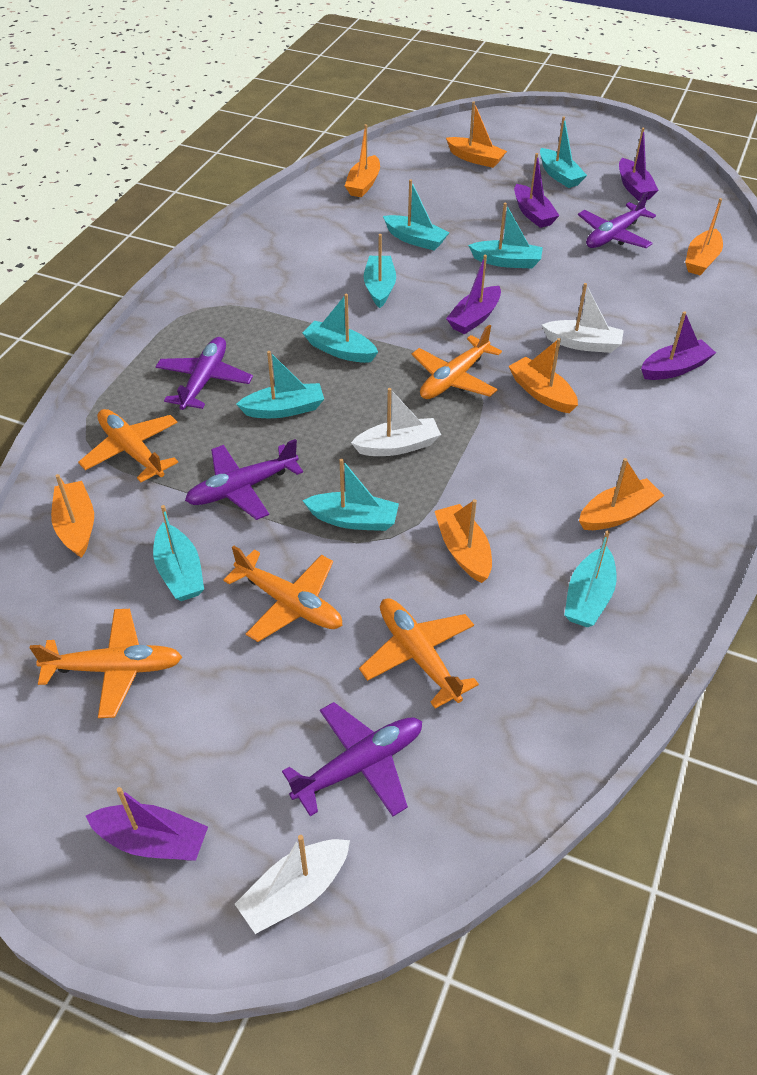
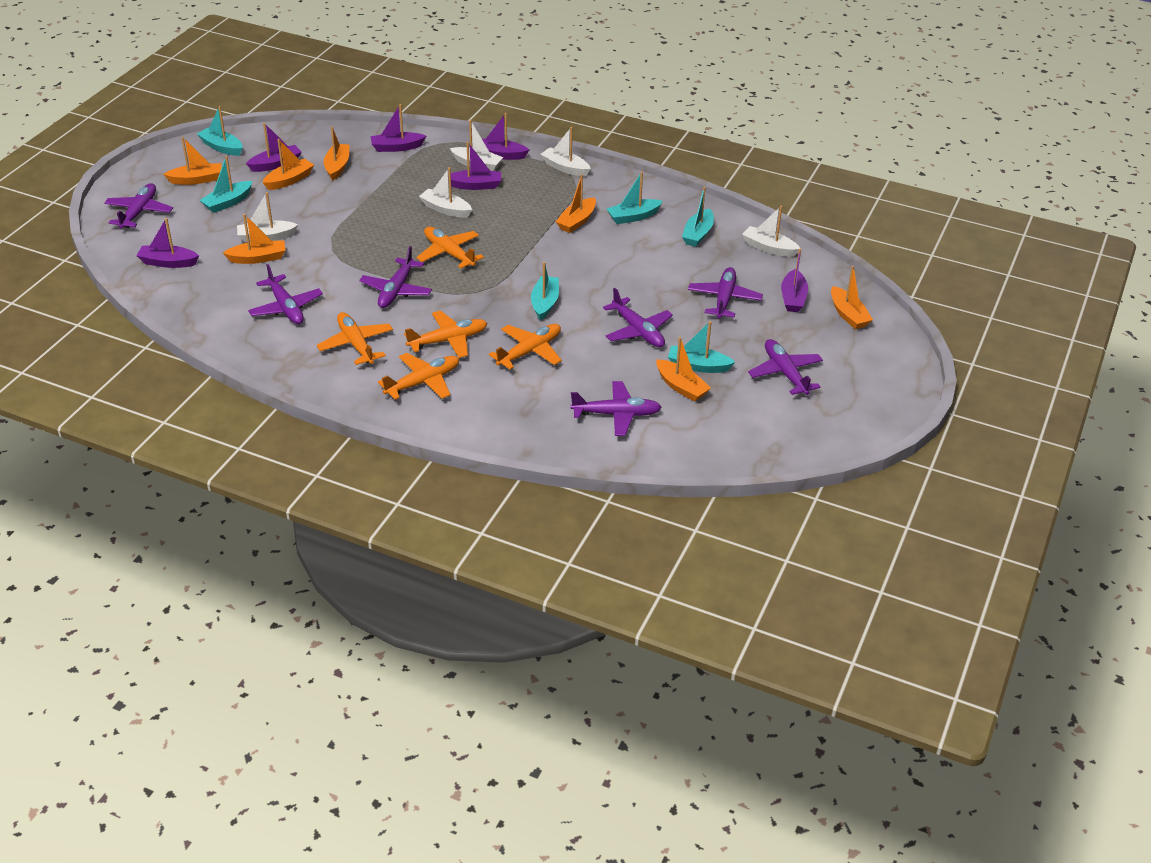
purple boat: [86,787,208,861] [446,255,501,334] [514,153,559,228] [619,128,658,201] [641,311,716,380] = 5 -> [136,218,199,268] [246,123,302,172] [370,104,426,152] [448,142,501,190] [482,113,529,160] [781,249,808,312] = 6
purple plane: [156,337,253,410] [185,439,303,520] [282,702,422,817] [578,191,656,248] = 4 -> [104,183,173,229] [248,264,323,324] [359,246,432,308] [571,381,662,436] [603,288,673,347] [688,267,763,319] [748,339,823,395] = 7
turquoise boat: [153,505,204,601] [236,351,324,418] [302,294,378,363] [302,459,399,531] [364,234,396,308] [383,180,449,251] [468,203,543,268] [540,116,587,188] [564,530,616,627] = 9 -> [197,106,242,156] [200,156,252,213] [531,262,559,321] [607,172,663,224] [668,321,735,373] [682,187,714,247] = 6
white boat: [235,835,350,934] [351,388,441,456] [542,283,624,353] = 3 -> [237,192,298,243] [419,167,472,218] [450,120,503,171] [541,127,591,176] [742,206,800,257] = 5

